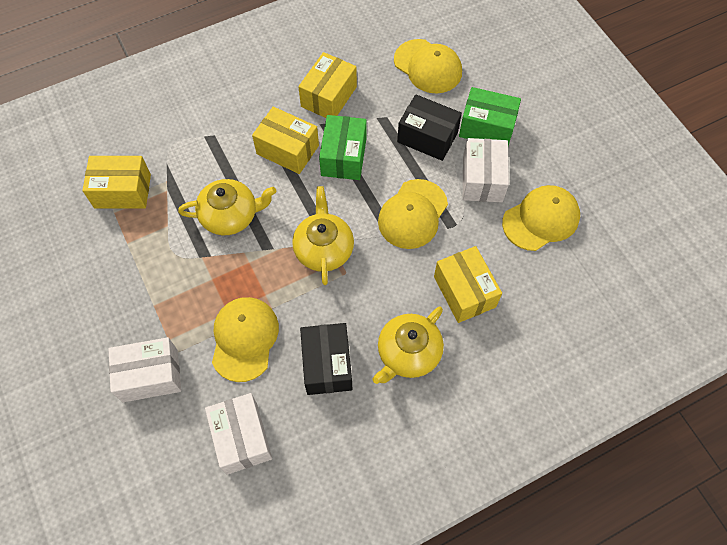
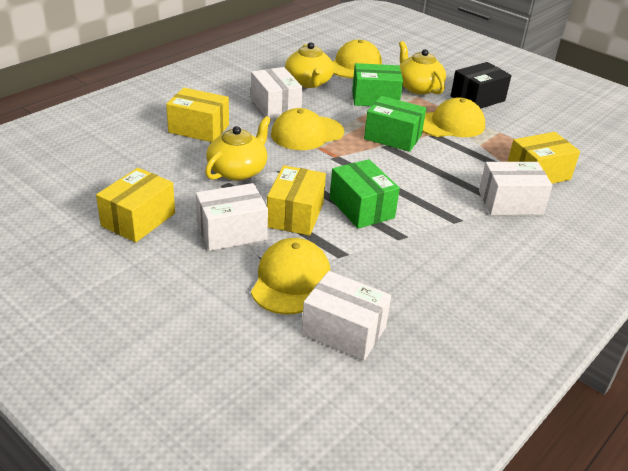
black box: [300,323,352,395] [397,94,462,161] = 2 -> [451,62,511,109] = 1
green box: [319,115,367,180] [459,87,521,146] = 2 -> [330,159,400,229] [352,63,403,106] [364,96,426,152] = 3
white box: [109,337,181,402] [205,393,272,475] [463,138,509,202] = 3 -> [196,183,268,251] [251,67,303,119] [301,271,391,361] [479,162,553,215] = 4

